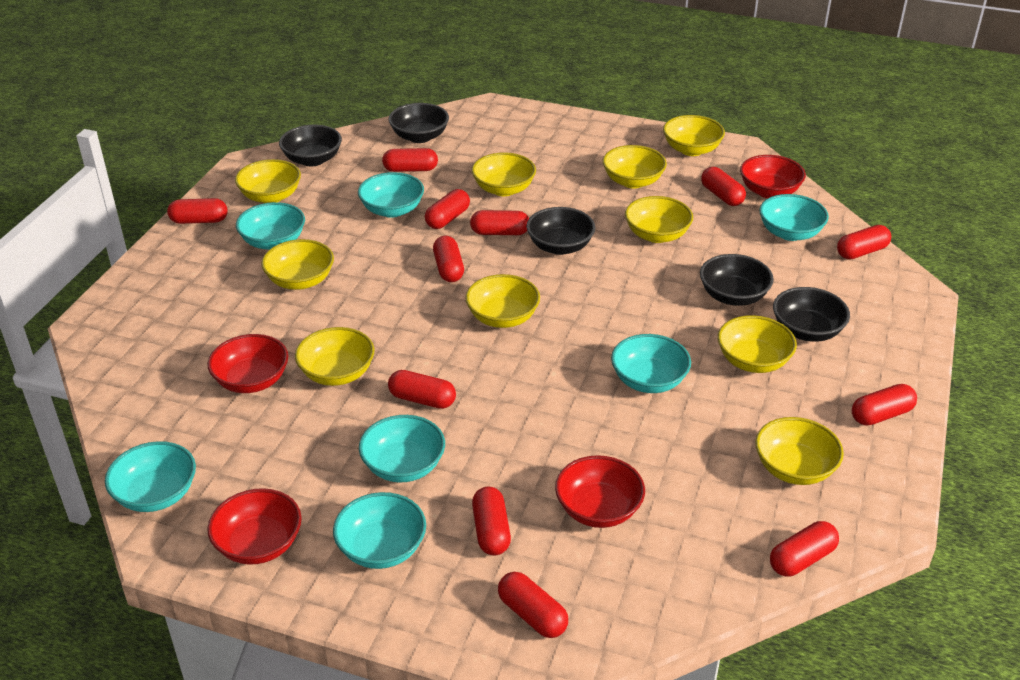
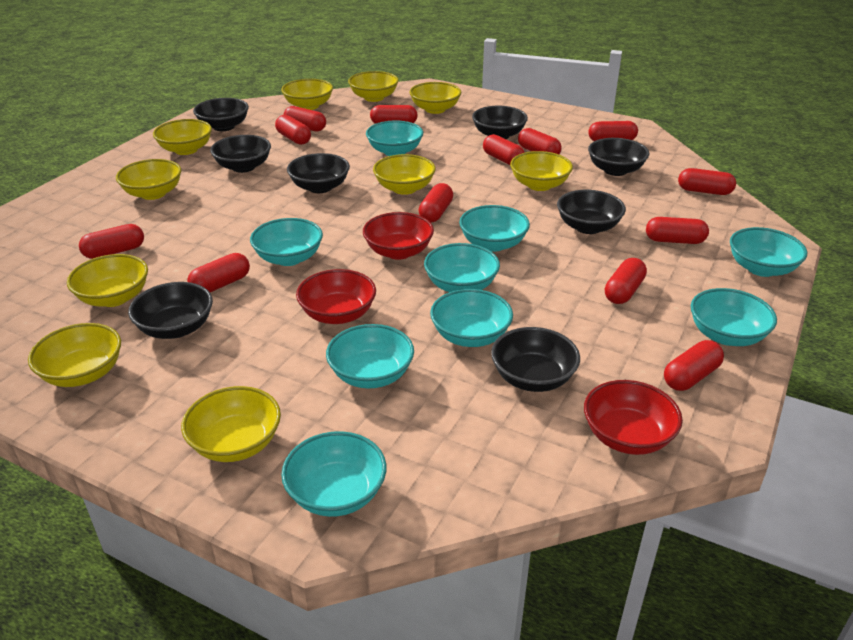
black bowl: [279,125,342,167] [389,103,449,143] [526,207,596,255] [700,254,774,306] [773,287,850,342] = 5 -> [128,282,213,339] [193,98,249,131] [210,135,271,173] [287,153,350,193] [472,106,528,139] [491,327,580,392] [557,190,626,234] [588,138,649,176] = 8
red bowl: [207,488,302,565] [208,334,288,393] [555,455,645,528] [740,155,806,198] = 4 -> [296,269,376,324] [363,212,434,260] [584,380,683,455] = 3
red capsule: [167,198,228,224] [382,148,438,172] [388,370,456,409] [425,189,470,229] [433,236,464,282] [470,210,529,235] [472,487,511,555] [498,572,568,638] [701,167,746,206] [770,521,839,576] [837,225,891,259] [852,384,917,426] = 12 -> [79,224,144,259] [187,253,250,292] [275,115,311,145] [283,106,326,132] [370,105,417,124] [418,183,453,222] [483,134,525,165] [518,128,562,154] [588,121,638,141] [605,258,647,304] [646,217,709,244] [664,340,724,391] [678,168,736,195] = 13
turquoise bowl: [105,441,196,512] [236,202,305,250] [333,492,426,569] [358,172,424,218] [359,415,445,482] [611,334,691,393] [759,194,829,241] = 7 -> [250,218,323,266] [281,431,386,517] [326,324,414,388] [366,121,423,156] [424,243,500,292] [430,289,513,347] [459,205,530,252] [691,288,777,346] [730,227,808,277] = 9

